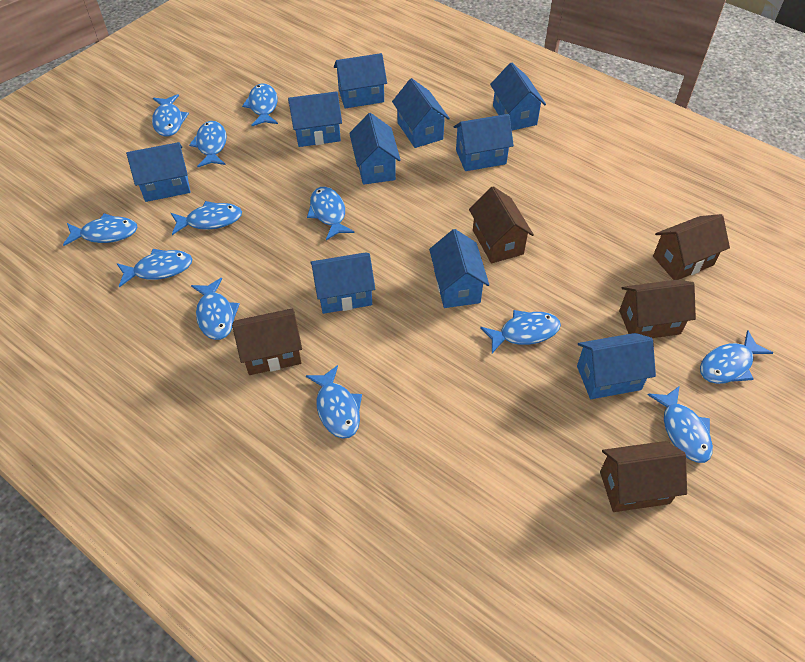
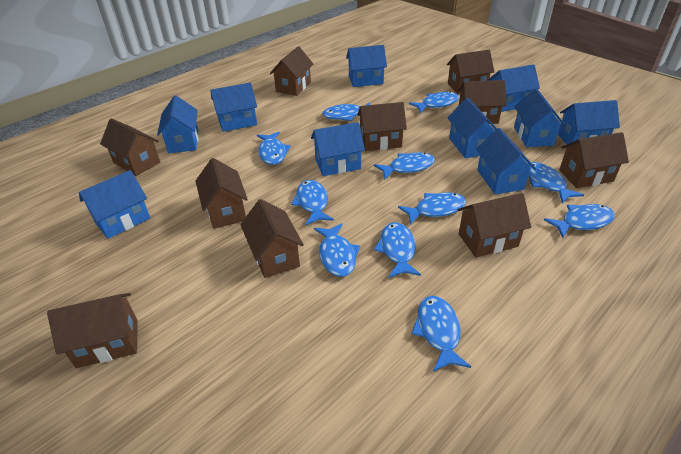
blue fish: [63,213,137,246] [117,249,192,287] [152,94,189,137] [171,201,242,235] [189,121,227,167] [191,278,240,340] [242,83,278,127] [306,365,362,438] [307,187,355,240] [480,310,561,353] [648,386,713,463] [700,330,773,384] = 12 -> [257,132,291,165] [291,180,334,225] [314,223,360,277] [322,103,370,121] [374,152,435,180] [374,222,421,278] [398,192,466,225] [409,91,459,113] [411,296,471,372] [528,162,584,204] [544,204,615,238] = 11
brown house: [232,309,302,375] [469,186,534,263] [600,441,687,512] [619,280,696,338] [653,214,730,280] = 5 -> [47,293,138,368] [100,118,160,176] [195,158,248,229] [240,199,304,278] [270,46,313,96] [357,102,407,151] [447,50,494,94] [457,193,531,257] [458,80,506,124] [559,132,629,188] = 10

